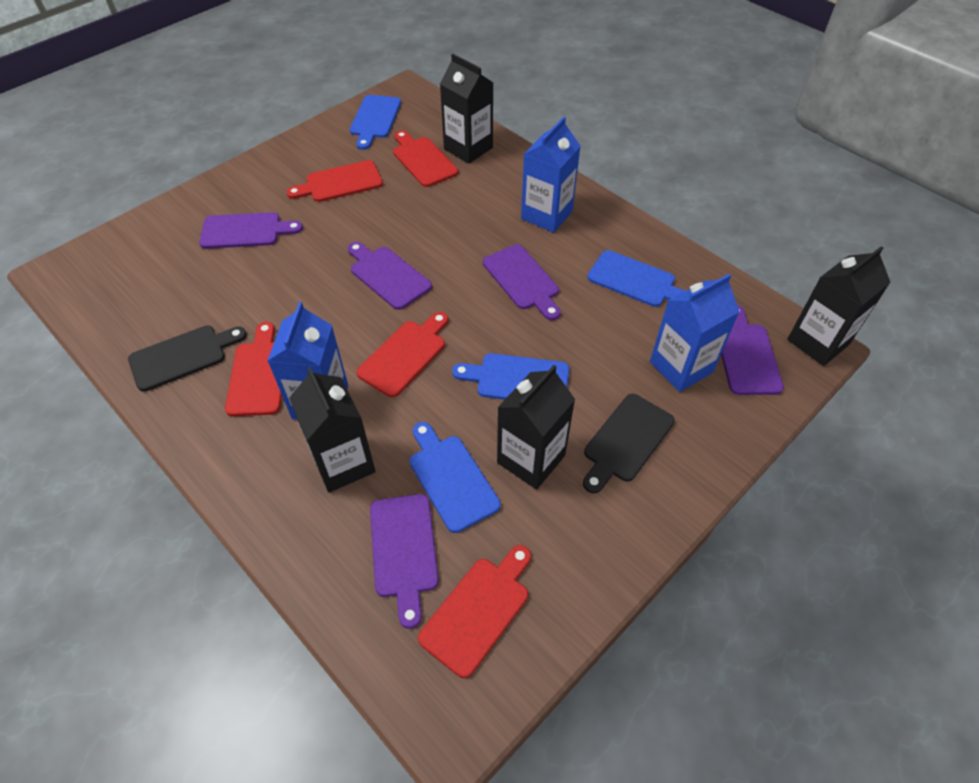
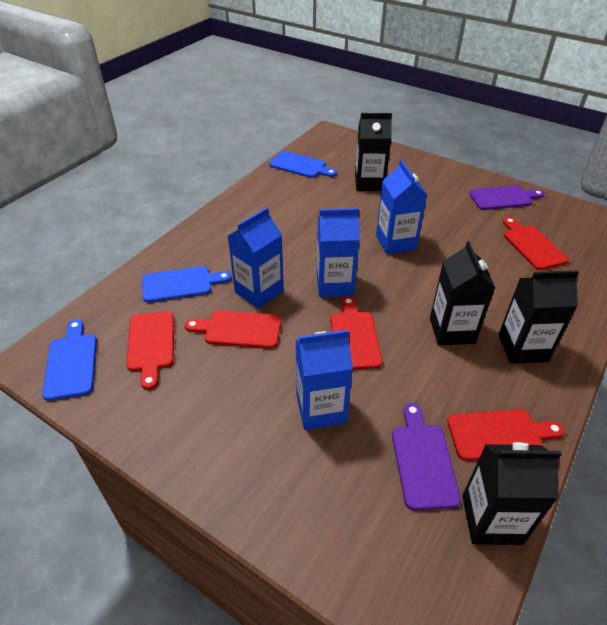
black cutting board: [128,326,247,392] [583,394,675,493] = 2 -> none = 0
blue carton: [267,302,348,420] [521,117,581,233] [650,274,740,392] = 3 -> [228,207,284,309] [295,330,353,430] [317,208,360,297] [376,160,427,254] = 4
blue cutting board: [350,95,401,150] [410,422,501,533] [452,353,569,400] [587,250,685,307] = 4 -> [42,320,97,401] [142,266,231,303] [269,151,337,178] = 3
purple cutting board: [199,212,303,249] [347,242,432,310] [370,494,439,629] [483,244,561,320] [721,305,784,395] = 5 -> [392,403,461,510] [469,185,545,210] = 2

